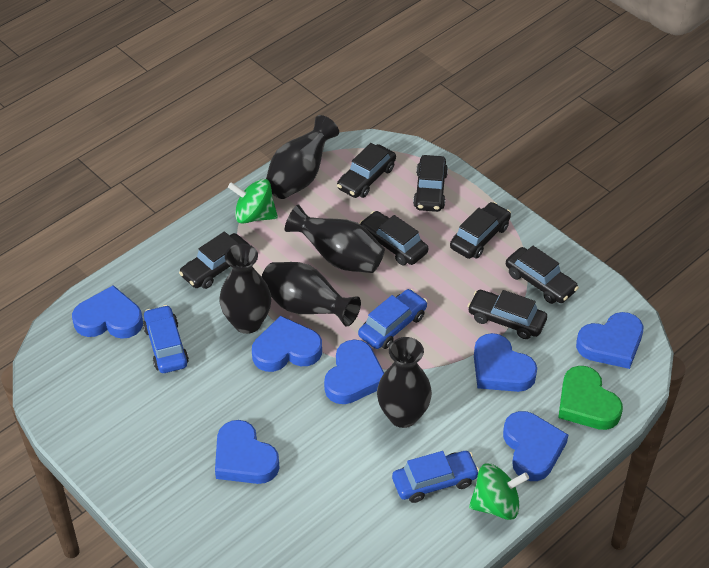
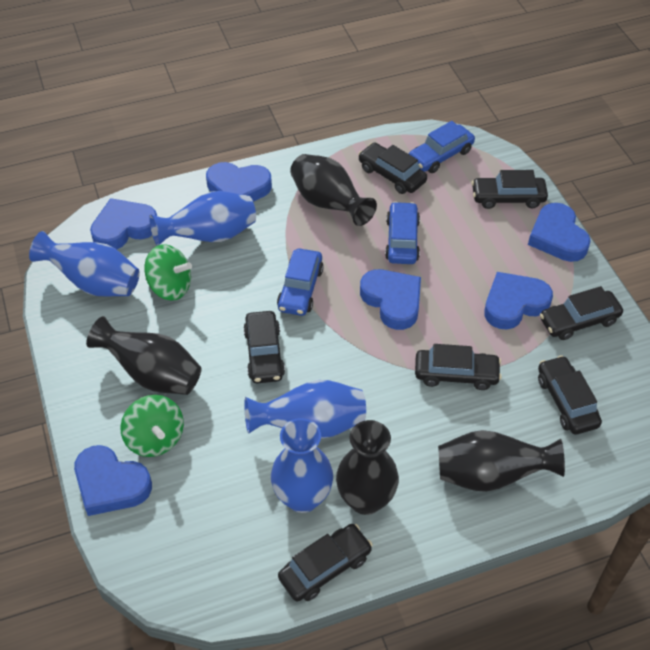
black vase: [219,244,271,334] [262,262,361,327] [266,115,339,199] [285,204,385,273] [377,337,432,428] = 5 -> [86,316,201,395] [290,154,377,226] [336,420,399,515] [438,430,565,492] = 4
blue heart: [72,285,143,339] [215,420,280,484] [252,316,322,372] [324,340,384,404] [474,333,537,392] [503,411,568,481] [576,312,643,369] = 7 -> [74,445,152,516] [90,198,157,249] [206,162,272,202] [360,269,421,330] [484,272,553,330] [528,203,591,262] = 6
blue vase: none = 0 -> [29,231,140,297] [149,191,256,246] [245,380,366,439] [271,418,333,513] = 4
green heart: [558,366,623,430] = 1 -> none = 0

